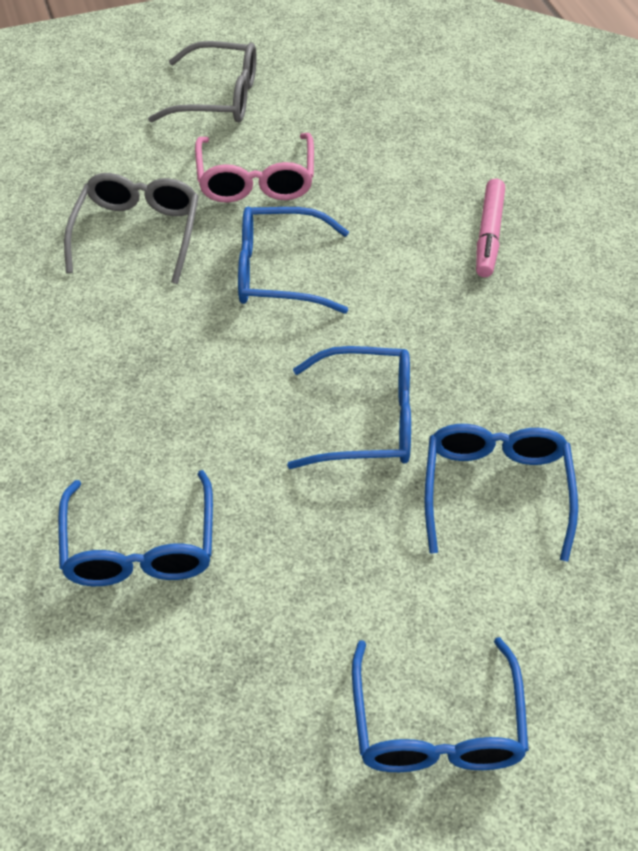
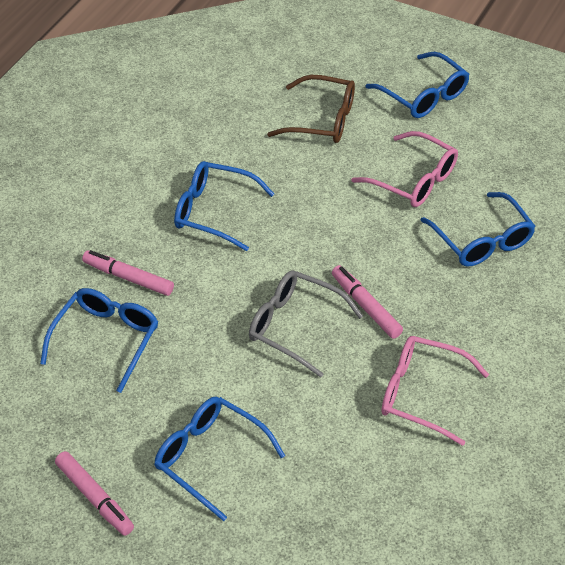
brown glasses: none = 0 -> [267,75,355,143] = 1
grey glasses: [64,173,199,284] [148,41,257,123] = 2 -> [249,270,363,377] = 1
pink glasses: [195,133,314,202] = 1 -> [351,131,458,207] [381,336,489,446] = 2
pink marker: [476,179,505,277] = 1 -> [55,451,134,536] [82,250,174,296] [332,265,403,339] = 3

